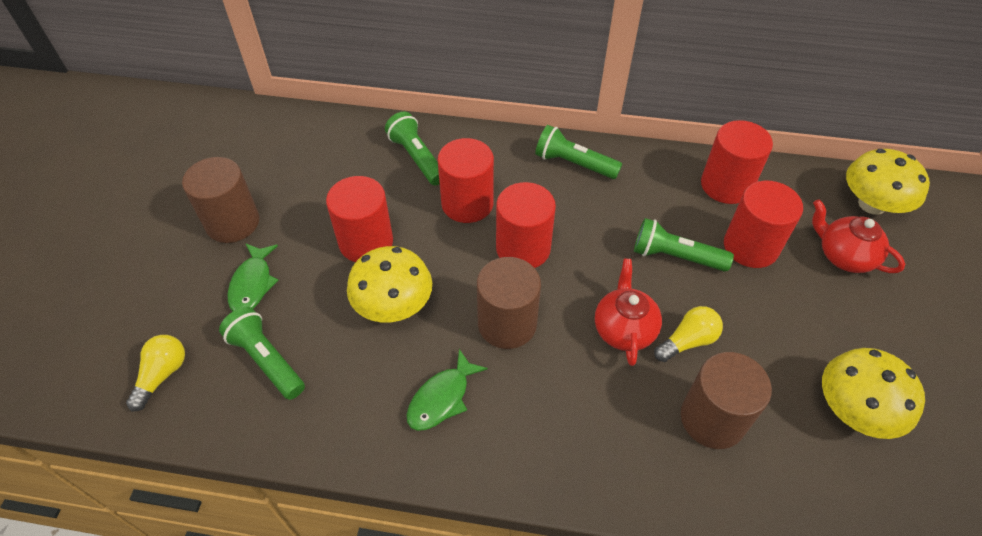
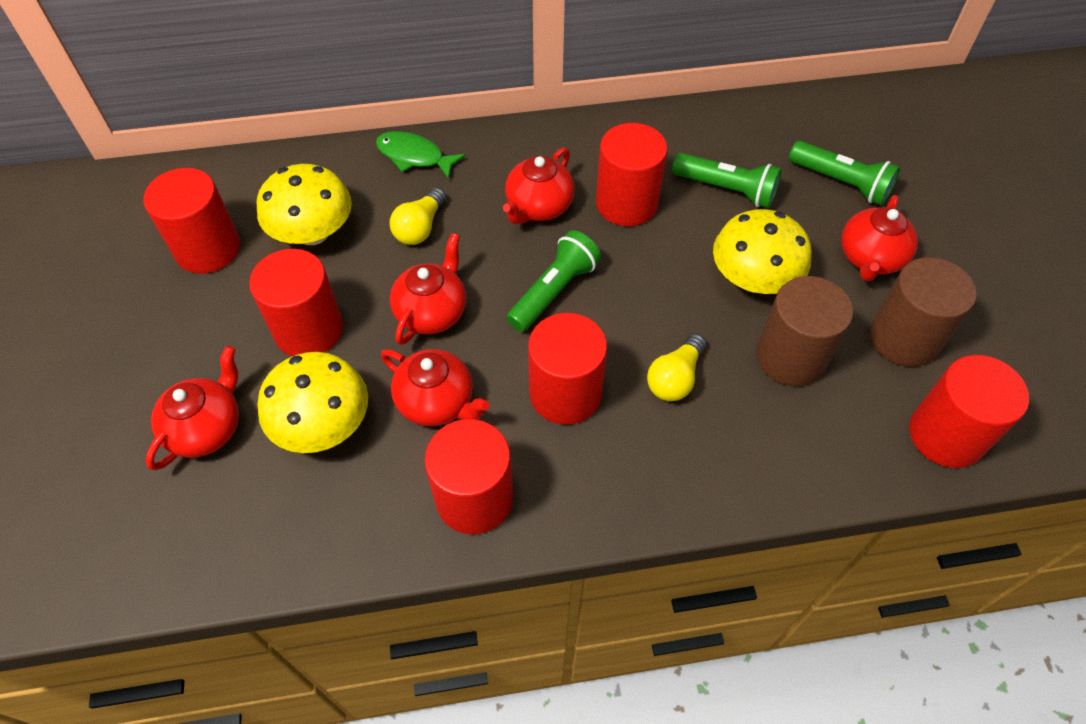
brown cylinder: [182,157,259,243] [477,257,541,349] [681,352,772,449] = 3 -> [756,276,853,386] [869,257,976,367] = 2
green fish: [228,243,278,311] [406,349,488,431] = 2 -> [376,131,466,179] = 1
green flashlight: [219,307,305,400] [385,111,440,186] [535,125,622,179] [634,218,734,272] = 4 -> [506,230,601,332] [672,153,782,208] [789,141,900,206] = 3
red cylinder: [326,176,393,262] [438,138,494,223] [496,182,556,268] [701,120,773,204] [724,181,803,268] = 5 -> [143,168,240,274] [249,249,343,356] [425,419,513,534] [528,313,607,425] [596,123,668,226] [909,355,1029,468] = 6
red teapot: [595,259,662,366] [812,199,905,273] = 2 -> [145,346,239,471] [381,349,490,426] [390,233,466,345] [503,147,575,225] [841,195,918,282] = 5

